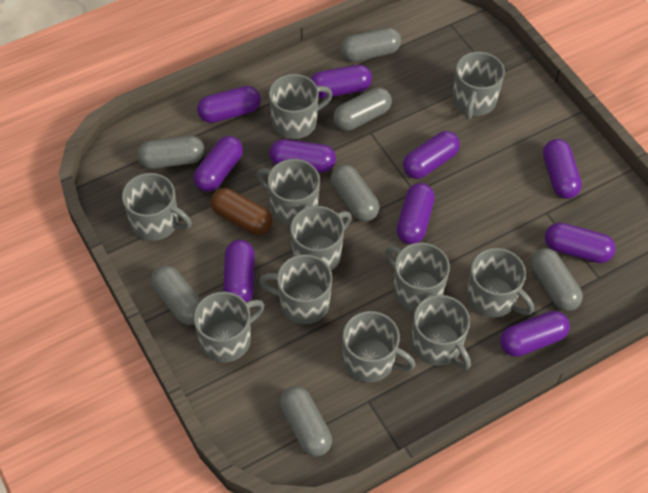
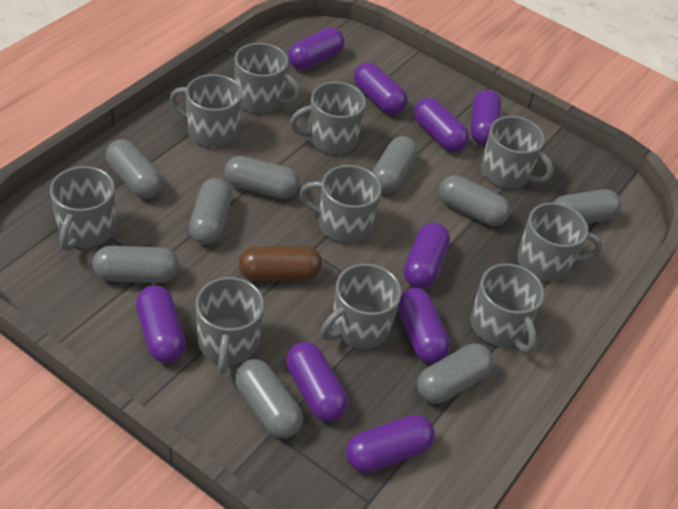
grey capsule: [137,136,204,169] [151,266,201,325] [280,386,332,457] [330,165,379,222] [333,88,392,131] [340,28,401,62] [530,248,583,311] = 7 -> [92,246,179,283] [106,139,163,199] [189,178,232,245] [224,156,300,199] [235,359,303,438] [372,136,418,193] [417,343,493,404] [439,175,510,226] [553,189,621,224] = 9
grey mug: [122,173,192,241] [193,292,264,363] [257,159,320,226] [259,254,332,324] [269,74,332,139] [290,206,352,270] [342,311,416,382] [385,243,450,311] [411,295,471,370] [453,52,505,120] [467,248,534,318] = 11 -> [50,166,116,251] [170,74,242,148] [196,277,264,374] [235,43,301,113] [290,82,366,154] [299,165,382,243] [320,264,401,349] [471,263,544,353] [481,116,554,188] [517,203,602,281] = 10
purple capsule: [193,136,243,192] [197,86,261,123] [223,240,255,302] [269,139,336,172] [311,65,372,98] [397,183,435,244] [403,131,460,179] [500,311,570,357] [543,139,582,199] [545,223,616,263] = 10 -> [136,285,186,363] [286,342,348,422] [288,27,344,70] [346,414,435,473] [354,63,408,115] [398,288,450,364] [404,223,450,288] [414,98,469,152] [471,90,502,145] = 9

